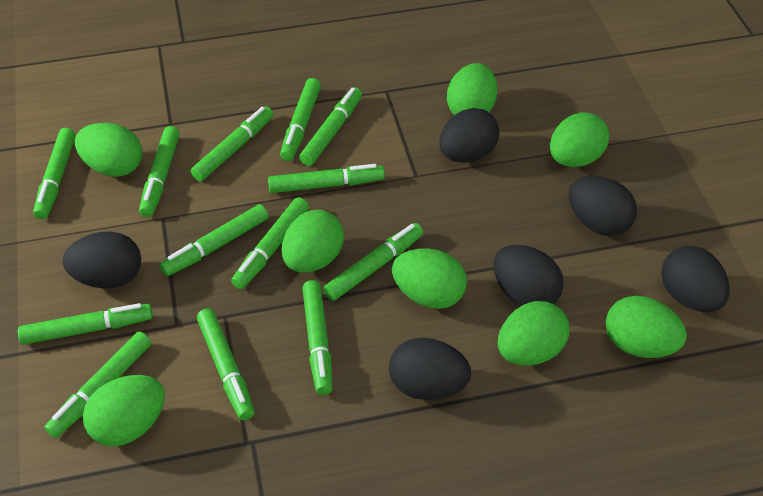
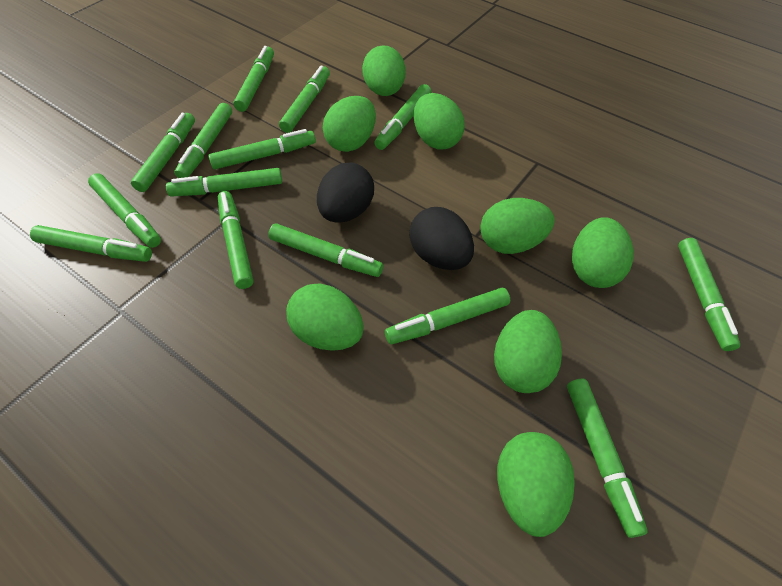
black egg: [62,231,141,289] [389,338,471,400] [439,108,499,163] [493,245,564,306] [568,176,637,236] [661,246,730,312] = 6 -> [317,162,374,223] [409,207,474,270] = 2
green marker: [18,303,153,345] [33,128,75,219] [44,331,151,438] [139,126,180,217] [160,204,269,276] [191,106,273,181] [197,308,255,420] [231,197,309,289] [268,164,385,193] [280,78,321,161] [299,87,362,166] [302,280,332,395] [323,223,423,301] = 13 -> [30,225,152,262] [88,173,161,248] [131,113,195,192] [166,168,282,197] [174,103,232,178] [208,129,316,169] [218,191,253,289] [233,46,274,112] [268,223,383,277] [279,66,330,133] [374,84,431,150] [385,288,510,344] [567,379,648,538] [678,238,740,351] = 14

